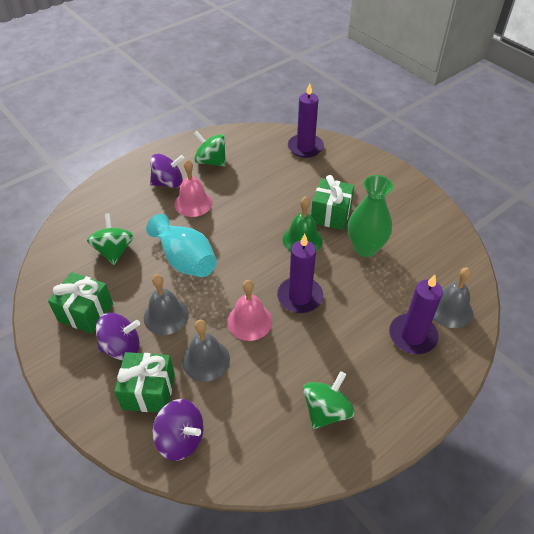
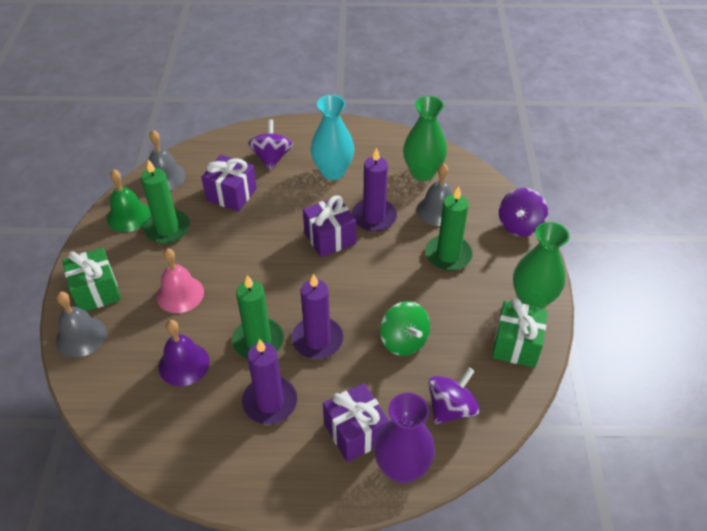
green candle: none = 0 -> [141,159,190,244] [232,275,284,359] [425,186,473,271] = 3
green gift: [48,272,113,334] [114,352,175,412] [311,175,354,230] = 3 -> [62,248,121,311] [492,299,548,368] = 2
green spinning top: [87,213,134,265] [193,131,226,167] [303,371,355,429] = 3 -> [380,301,430,356] = 1
green vase: [348,175,393,257] = 1 -> [403,96,447,181] [513,222,570,309] = 2
pink bell: [174,159,213,217] [227,280,272,341] = 2 -> [157,248,204,313] = 1
purple bell: none = 0 -> [159,320,210,386] = 1
purple gift: none = 0 -> [201,155,257,212] [303,196,356,257] [323,383,389,462] = 3
purple vase: none = 0 -> [374,393,435,483] = 1

